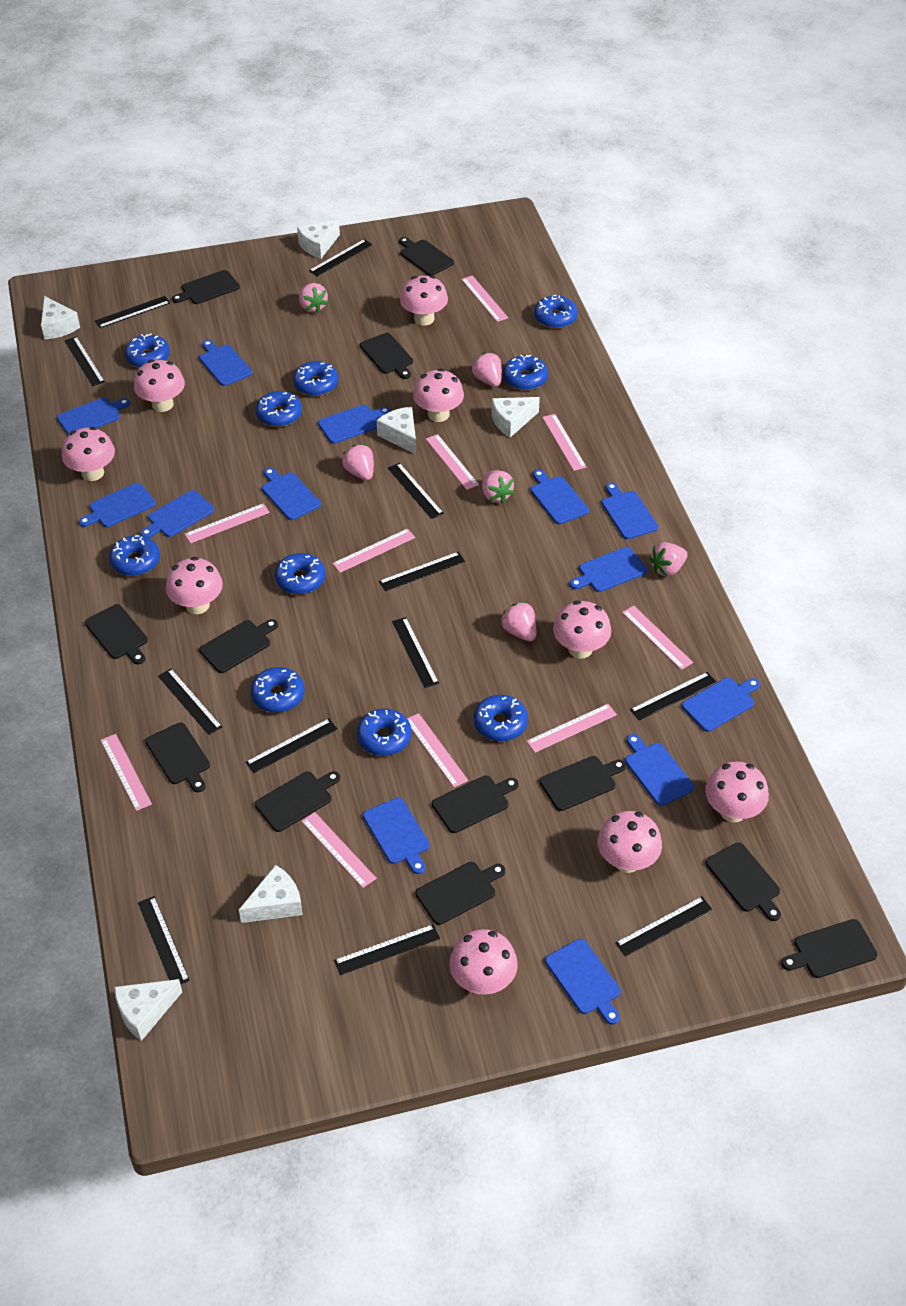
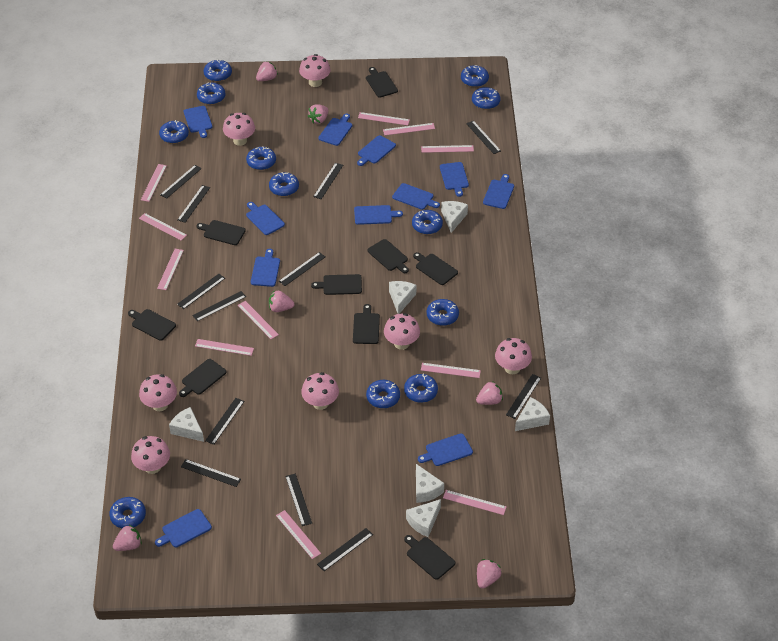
black cutting board: [85,604,148,664] [145,722,210,792] [172,270,240,304] [199,619,278,673] [255,771,340,832] [360,333,413,379] [399,237,454,276] [416,862,505,925] [432,775,518,833] [540,756,626,811] [705,842,781,921] [781,919,877,978] = 12 -> [128,309,176,341] [179,359,227,397] [196,220,246,245] [311,274,362,295] [353,304,380,344] [366,67,398,98] [367,239,409,273] [404,535,455,580] [413,252,458,285] = 9
blue cutting board: [57,397,130,435] [79,483,156,527] [140,490,214,538] [199,340,252,386] [262,468,321,520] [318,405,391,444] [363,798,430,874] [530,469,589,524] [545,939,621,1025] [570,547,647,592] [601,482,658,539] [625,734,694,806] [682,677,760,732] = 13 -> [155,509,212,547] [184,106,213,138] [246,202,285,235] [251,249,280,287] [318,114,352,146] [354,205,403,225] [357,135,396,166] [392,183,440,210] [418,434,473,466] [440,162,469,197] [483,174,514,209] = 11
blue donut: [109,535,160,576] [125,333,170,368] [251,667,305,713] [256,391,302,427] [275,553,325,594] [293,361,339,396] [357,709,411,756] [474,695,528,741] [503,355,548,390] [534,295,578,329] = 10 -> [109,497,146,528] [159,120,189,144] [197,82,226,105] [204,59,232,82] [246,146,276,170] [269,172,299,196] [366,380,400,408] [404,374,438,403] [412,210,443,234] [427,299,459,326] [461,65,489,87] [472,87,500,109] = 12
pink mushroom: [62,427,115,481] [134,360,185,412] [166,557,223,614] [400,276,448,325] [413,368,464,422] [449,929,518,995] [553,600,611,658] [598,811,662,873] [705,762,769,822] = 9 -> [131,436,170,474] [139,374,177,411] [223,113,255,146] [299,54,330,87] [301,372,339,410] [384,313,420,350] [495,338,532,374] = 7
pink ruler: [101,734,152,811] [185,503,270,543] [301,812,377,888] [332,529,415,573] [407,713,468,787] [426,434,479,490] [461,275,508,322] [527,704,617,753] [542,414,587,471] [622,606,693,670] = 10 -> [139,213,187,241] [141,164,167,202] [157,249,184,290] [195,339,254,356] [238,301,279,339] [276,510,321,559] [358,112,410,125] [383,123,435,135] [421,145,474,153] [421,363,481,378] [443,490,507,515] = 11

